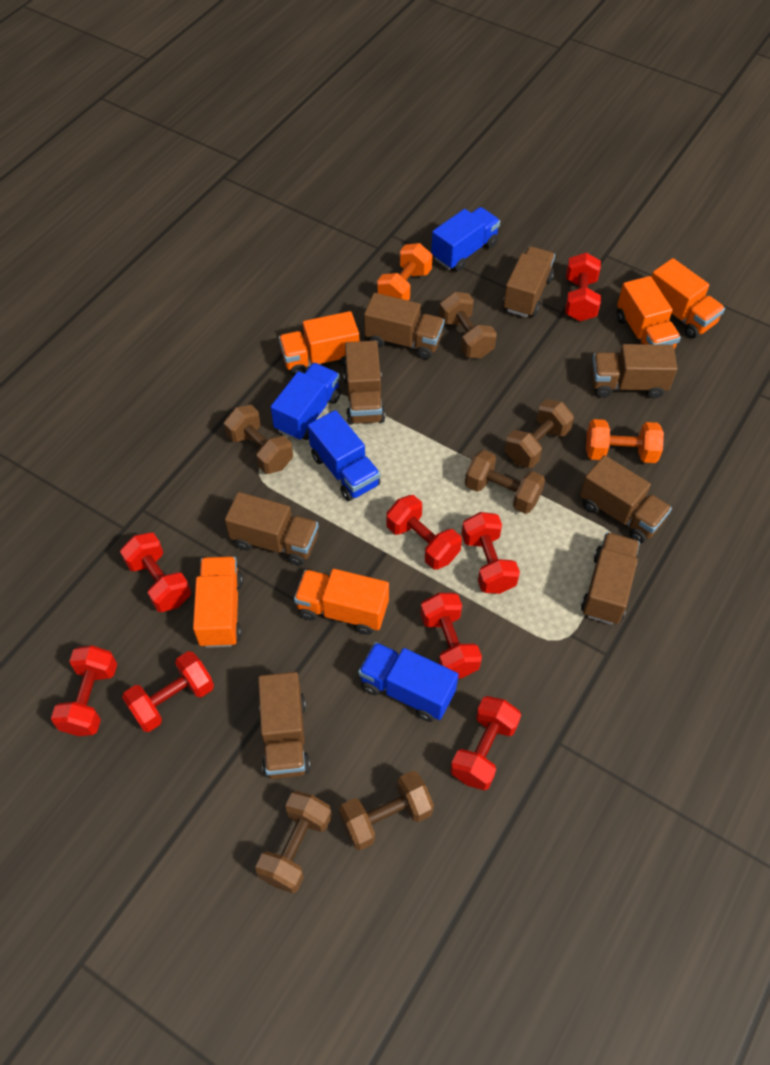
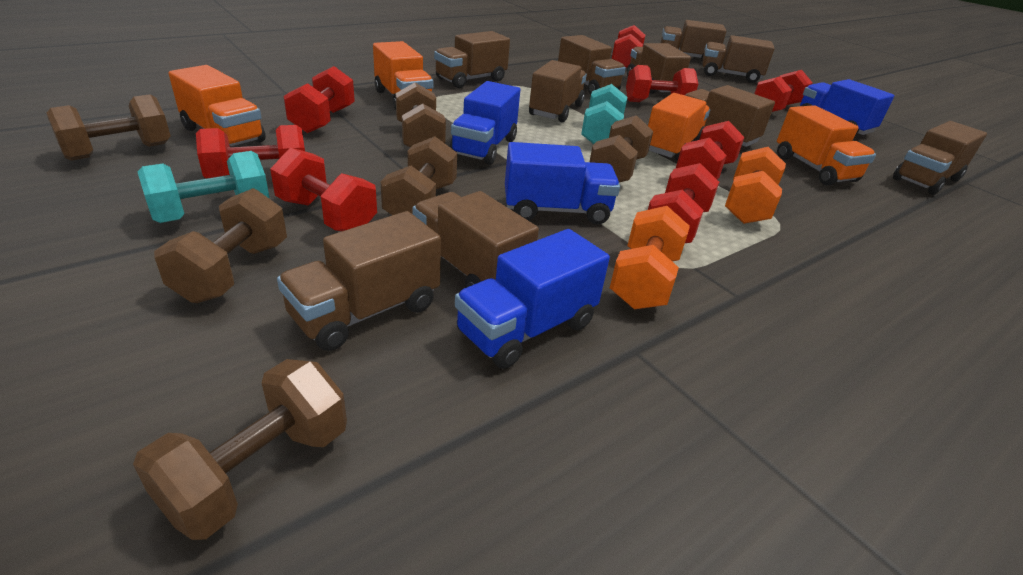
brown truck: [225,492,319,566] [258,672,310,779] [344,341,385,425] [364,293,444,359] [503,246,555,317] [580,455,672,543] [581,532,640,625] [591,344,677,398] = 8 -> [277,211,441,351] [412,191,539,288] [434,31,510,88] [529,60,587,122] [558,35,626,94] [627,43,691,94] [661,20,726,59] [685,85,775,147] [702,35,775,83] [893,121,987,195] = 10
orange truck: [193,557,243,648] [279,311,359,376] [294,569,389,635] [617,276,681,351] [651,258,725,338] = 5 -> [169,65,266,146] [373,41,433,110] [648,93,710,161] [777,105,876,185] = 4
turquoise dumbbell: none = 0 -> [138,151,270,223] [581,84,627,144] = 2

